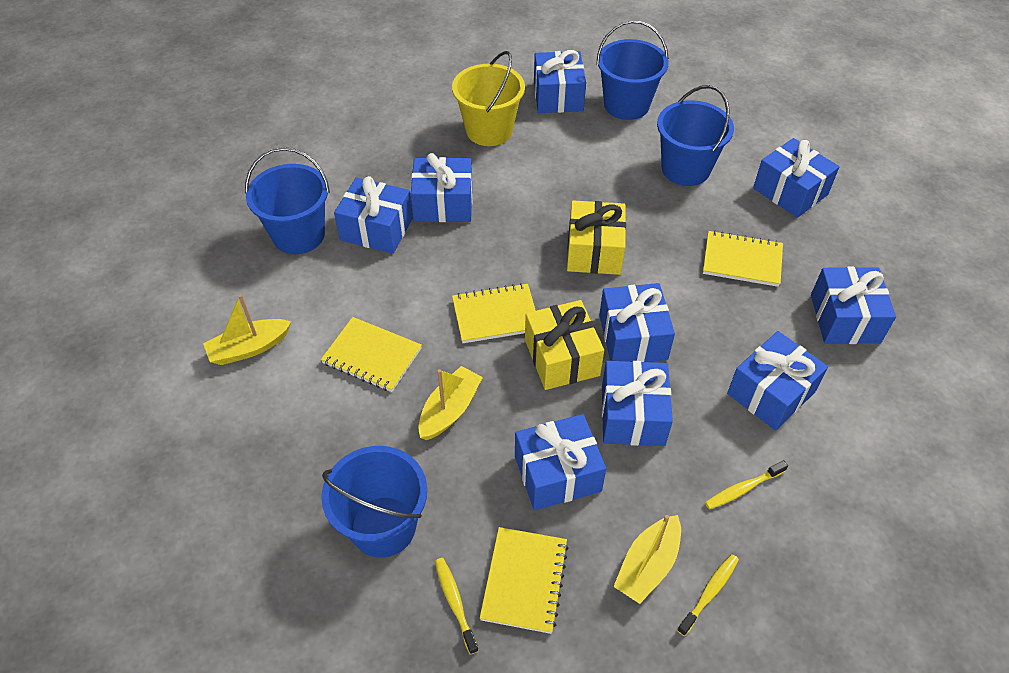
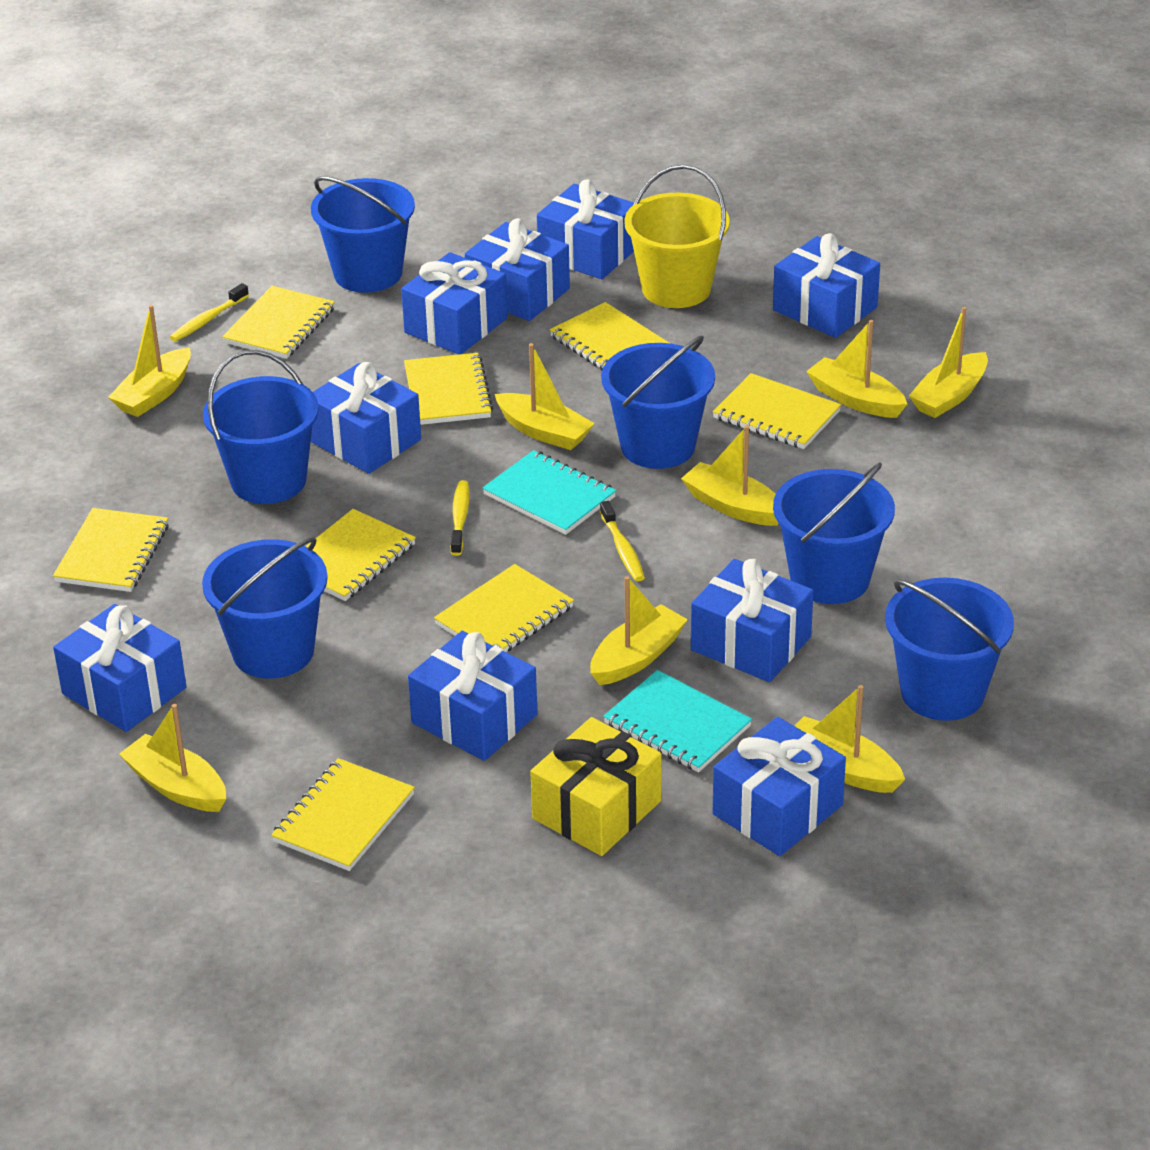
blue bucket: [245,147,330,254] [321,446,427,558] [596,20,669,120] [657,85,734,186] = 4 -> [202,537,328,679] [203,350,319,504] [311,176,415,293] [601,336,715,469] [773,462,895,604] [885,578,1014,721] = 6
turquoise notebook: none = 0 -> [483,450,616,535] [603,670,752,772] = 2
yellow boat: [203,294,291,365] [418,366,483,440] [613,515,681,604] = 3 -> [108,305,191,417] [119,704,226,812] [495,343,595,450] [590,576,688,685] [681,425,779,526] [795,685,905,793] [806,320,907,418] [909,307,988,418] = 8
yellow gift: [525,300,604,390] [567,200,626,275] = 2 -> [530,717,662,856] = 1
yellow notebook: [321,317,422,392] [452,283,536,343] [480,527,569,634] [703,230,783,287] = 4 -> [53,508,169,592] [222,286,335,359] [271,758,415,871] [306,509,416,601] [404,353,493,425] [434,564,574,652] [550,302,669,371] [713,373,841,449] = 8

